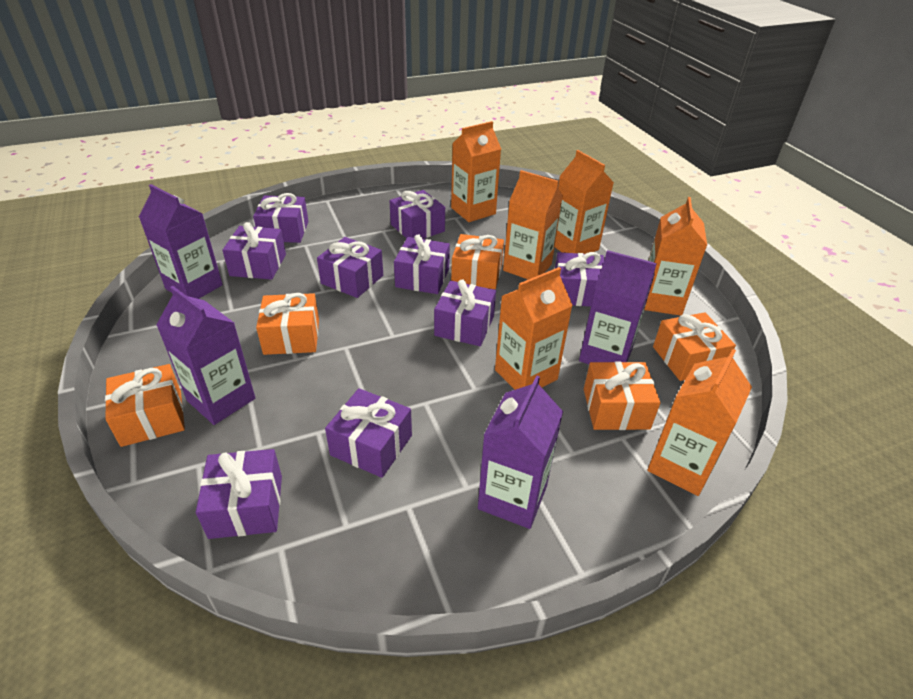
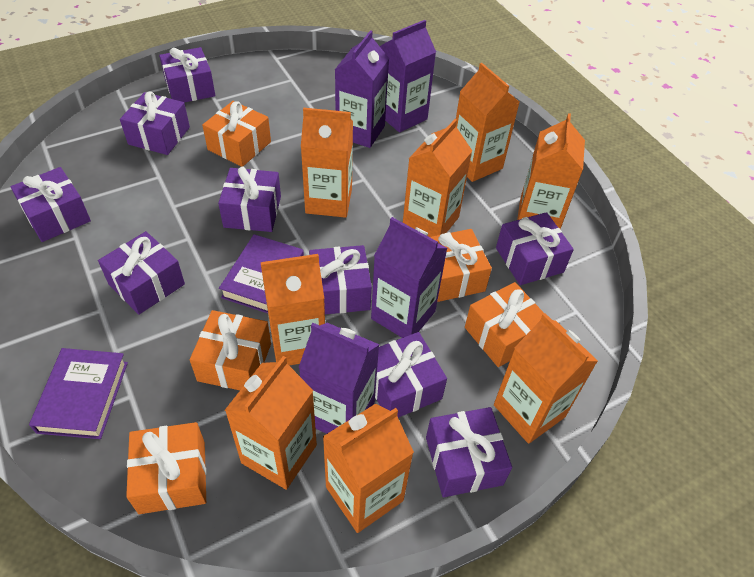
orange carton: [451,121,501,222] [495,267,573,390] [503,170,563,280] [555,150,614,254] [644,197,707,316] [647,349,752,496] = 6 -> [225,356,317,490] [261,254,325,366] [301,108,353,218] [323,404,414,533] [403,119,472,237] [456,63,519,182] [494,313,598,444] [517,113,585,229] = 8
purple book: none = 0 -> [29,348,128,439] [219,234,304,313] = 2

